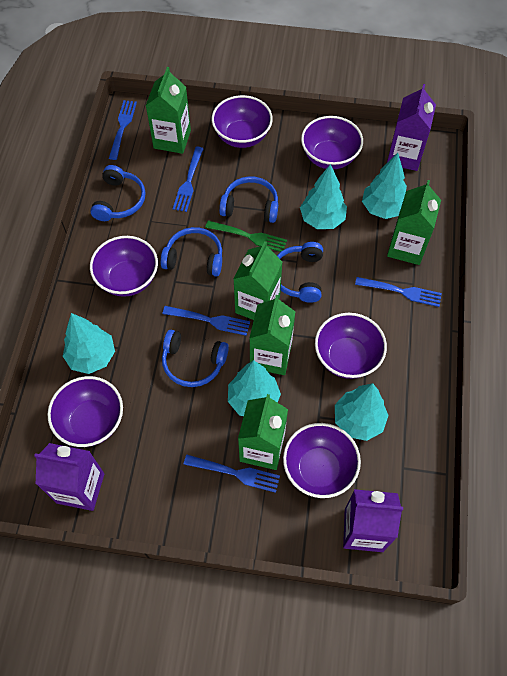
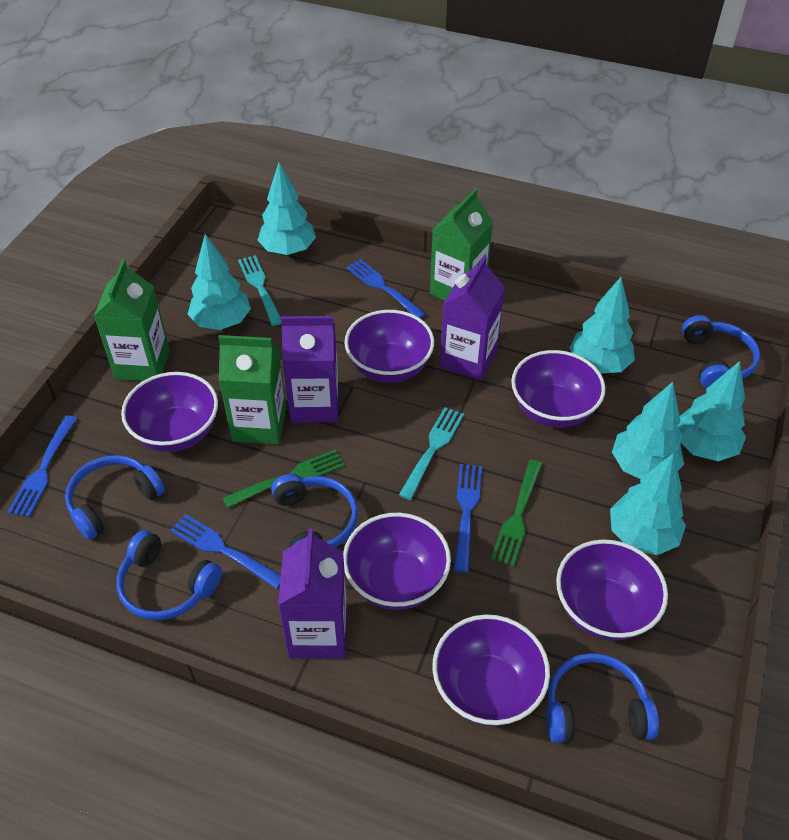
blue fork: [109,100,137,160] [163,306,250,336] [173,147,204,212] [184,455,280,493] [355,277,442,307] = 5 -> [8,415,77,517] [170,514,281,589] [346,259,426,319] [454,464,482,573] = 4
green carton: [146,67,191,154] [233,241,283,320] [238,394,288,470] [250,295,295,375] [387,180,441,265] = 5 -> [94,260,170,381] [218,335,286,444] [430,189,493,300] = 3
green fork: [205,221,287,252] = 1 -> [223,450,345,508] [491,460,542,567] = 2
turquoise fork: none = 0 -> [238,255,281,326] [399,407,464,500] = 2
turquoise tree: [63,313,115,374] [228,360,281,416] [300,164,347,229] [335,383,389,441] [362,153,407,219] = 5 -> [188,234,251,330] [258,162,316,255] [570,277,635,373] [610,453,686,555] [612,382,684,479] [677,361,746,461] = 6

